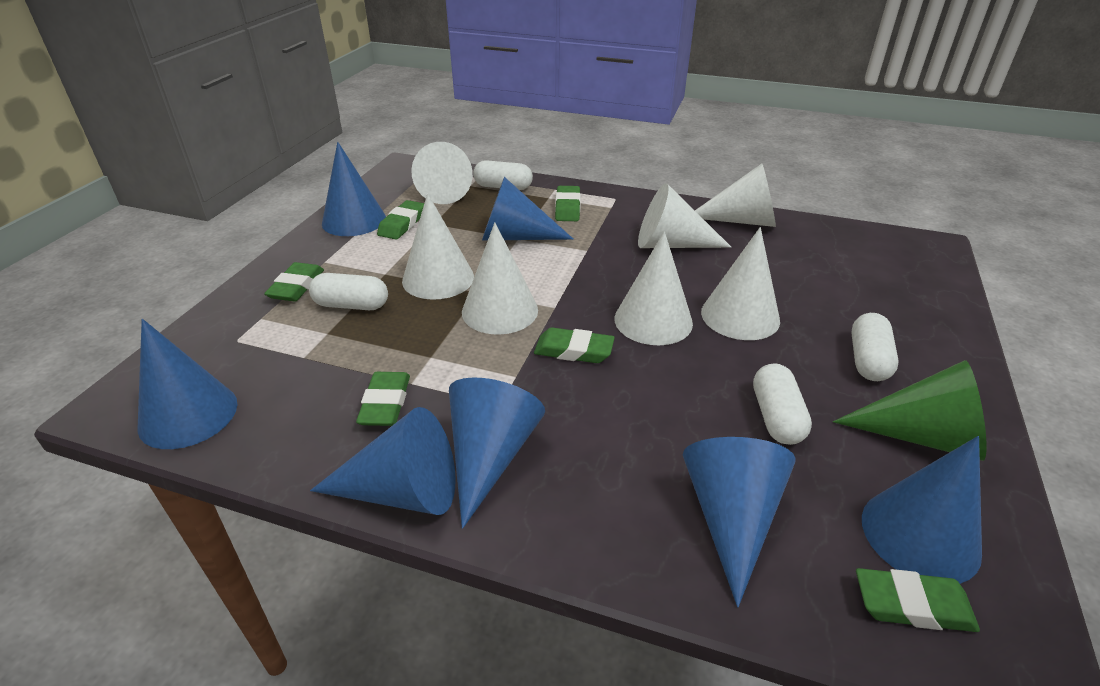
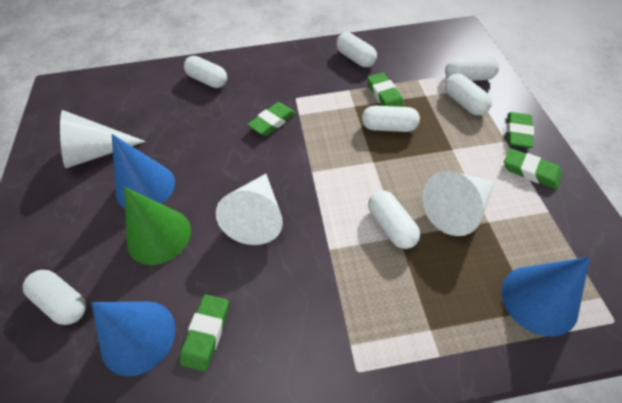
blue cone: [137,319,237,449] [310,407,456,515] [322,142,386,236] [449,377,545,529] [482,177,574,241] [683,437,796,607] [862,436,982,584] = 7 -> [92,301,176,376] [112,134,175,209] [501,257,590,337] = 3
green eraser: [264,262,324,301] [356,372,410,426] [377,200,424,239] [534,327,615,363] [555,186,581,221] [856,568,980,632] = 6 -> [180,295,229,372] [248,102,296,136] [367,73,404,107] [504,148,562,189] [506,112,534,148] = 5
white capsule: [309,273,388,310] [473,160,533,190] [753,363,812,445] [851,313,899,381] = 4 -> [23,270,86,325] [184,56,227,88] [336,32,377,67] [362,106,420,132] [368,191,420,249] [444,73,492,115] [445,57,499,81] = 7
white cone: [402,193,474,300] [411,142,473,204] [462,222,538,335] [615,231,693,345] [638,183,731,248] [695,164,776,227] [701,227,780,340] = 7 -> [60,110,146,168] [216,174,283,245] [422,171,495,236] = 3

